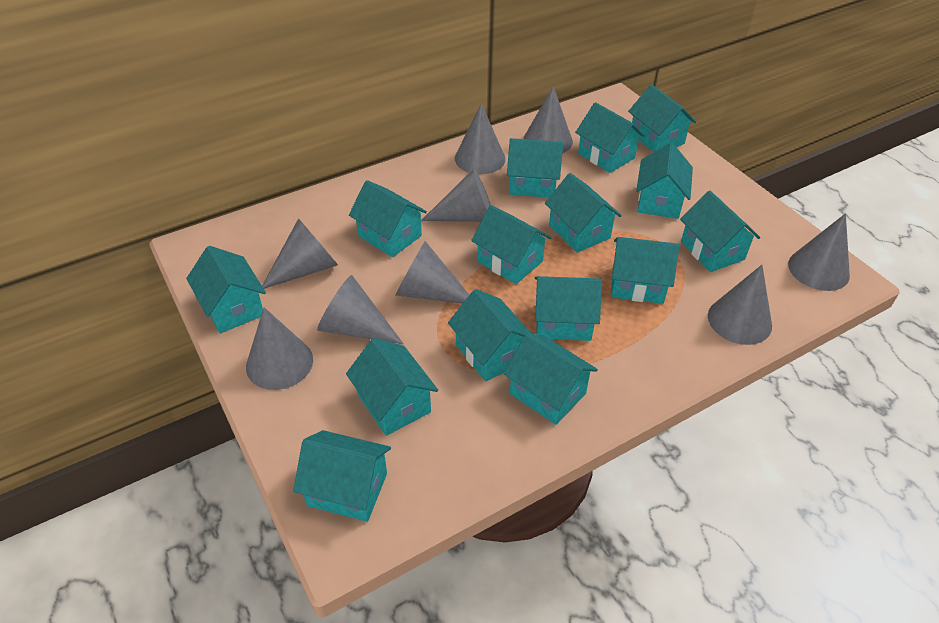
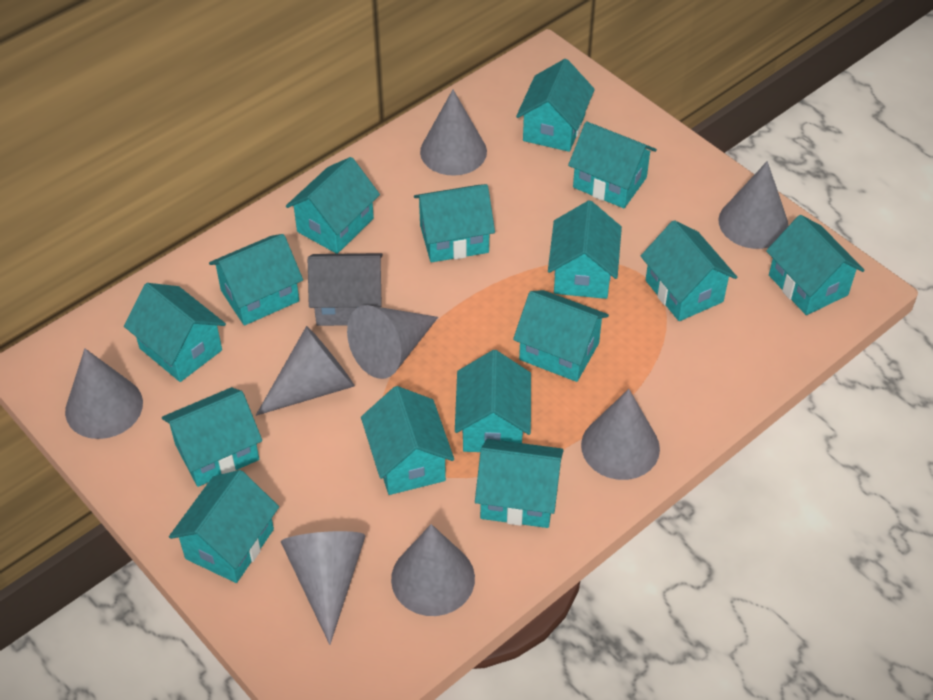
grey cone: [246,307,313,390] [262,218,338,289] [317,275,404,345] [396,241,469,304] [421,169,491,222] [455,104,506,174] [523,86,573,153] [708,265,772,345] [788,213,850,291] = 9 -> [65,348,143,439] [256,326,355,416] [281,531,365,645] [347,305,438,379] [391,524,475,616] [420,90,487,176] [581,389,660,480] [718,161,789,249] = 8
grey house: none = 0 -> [308,253,383,326] = 1

